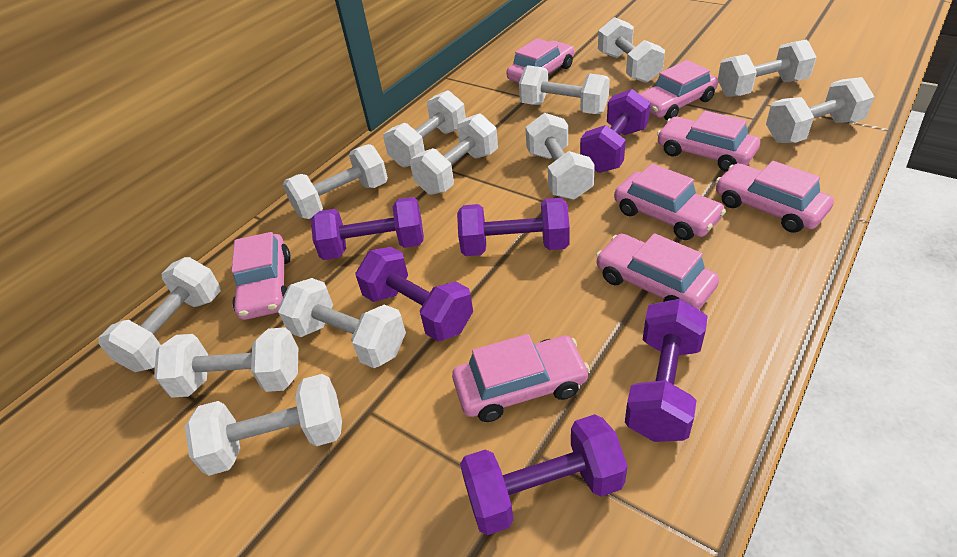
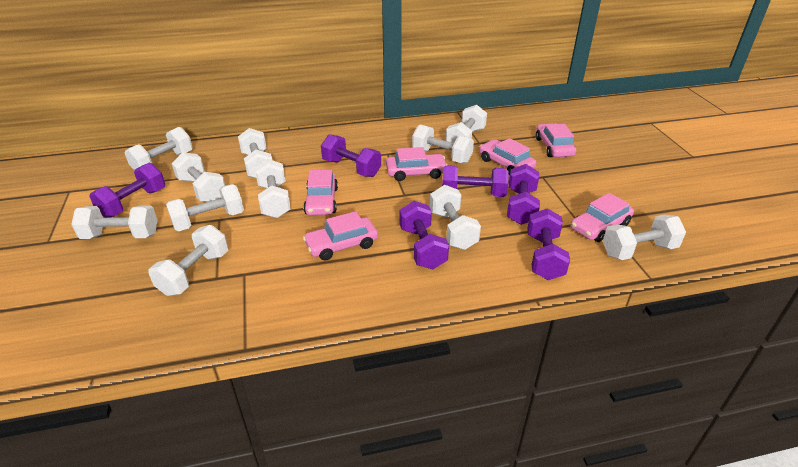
pink car: [232,232,291,320] [452,334,590,422] [506,38,574,83] [596,233,719,310] [614,164,726,240] [640,60,718,120] [657,111,760,172] [715,161,834,233] = 8 -> [303,170,338,215] [303,211,378,260] [386,147,448,181] [479,138,536,175] [536,123,576,157] [571,193,634,242] = 6
white dumbbell: [98,257,221,372] [154,327,298,398] [185,374,342,476] [278,278,406,368] [283,144,388,219] [383,90,466,167] [410,113,498,195] [519,65,610,114] [525,113,595,200] [598,17,665,83] [718,40,817,97] [766,77,874,143] = 12 -> [71,205,158,239] [125,127,193,170] [148,225,228,296] [166,184,244,231] [172,152,225,202] [238,128,272,178] [255,159,291,218] [412,125,474,164] [430,185,481,250] [446,105,487,143] [603,214,686,260] = 11

